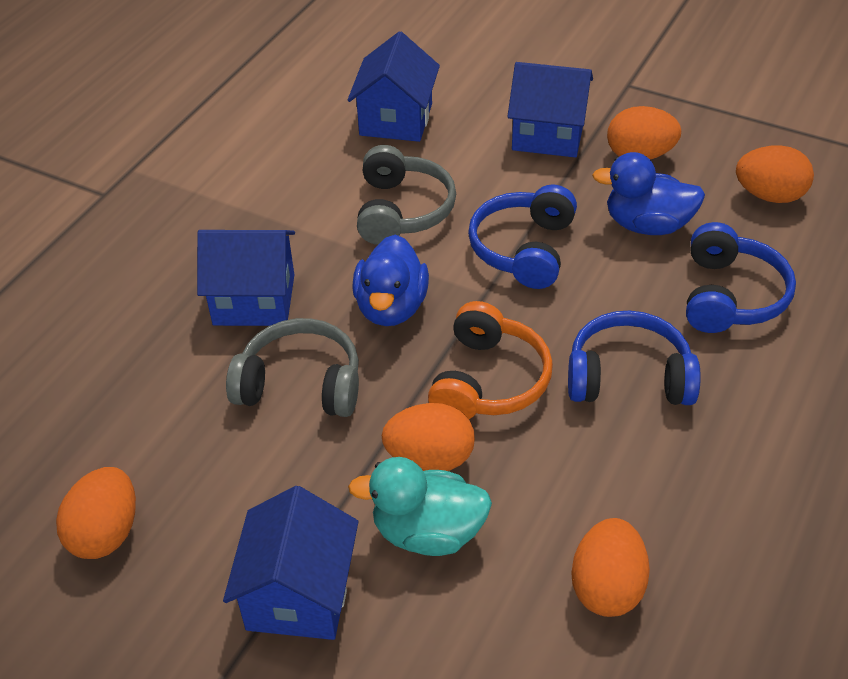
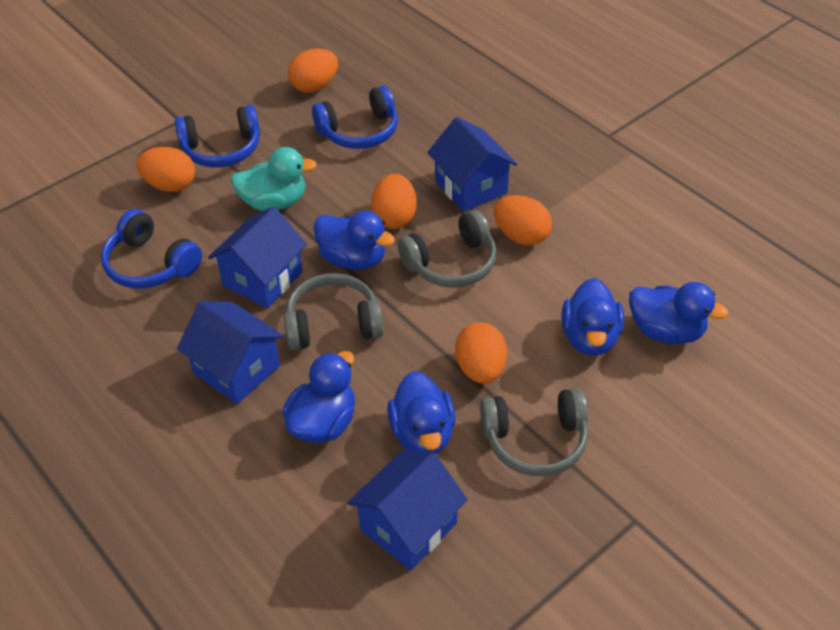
blue duck: [352,234,429,326] [592,152,705,235] = 2 -> [282,351,355,443] [314,211,395,270] [387,371,455,454] [561,278,624,356] [629,282,729,344] = 5
grey headphones: [226,318,359,417] [357,145,456,245] = 2 -> [284,273,384,350] [398,210,497,288] [480,388,588,476] = 3
orange headphones: [428,301,553,419] = 1 -> none = 0

